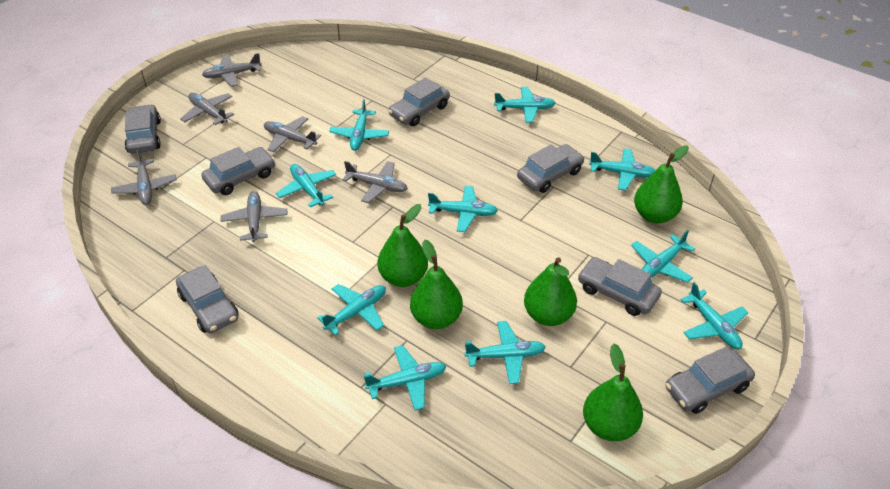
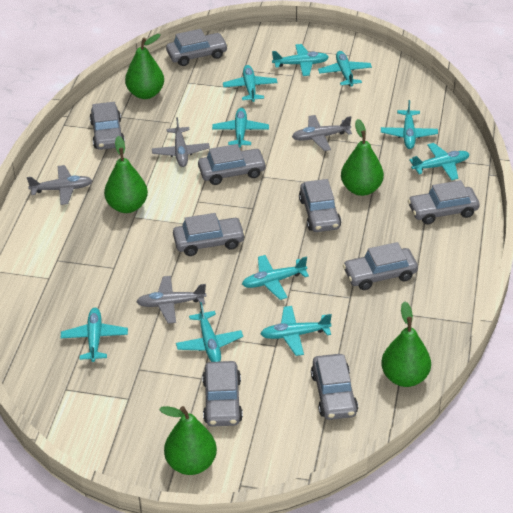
grey car: [125,104,161,154] [176,265,239,334] [201,147,275,195] [388,78,450,126] [517,144,584,193] [578,257,662,316] [666,347,755,414] = 7 -> [90,102,125,150] [166,29,228,66] [173,213,245,256] [198,144,267,185] [202,361,243,427] [299,179,341,232] [311,354,358,420] [343,242,418,290] [408,180,480,224] = 9
grey plane: [111,150,177,205] [180,93,234,125] [202,53,261,87] [221,191,288,242] [264,116,321,152] [342,161,408,203] = 6 -> [27,165,93,205] [136,276,206,324] [152,117,210,167] [292,115,352,151] = 4

